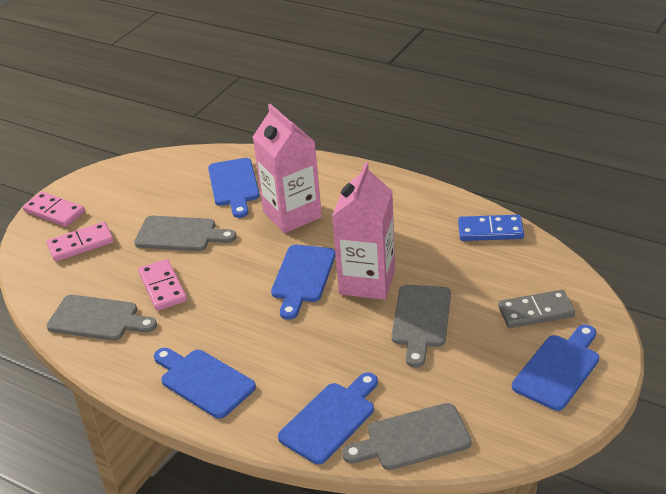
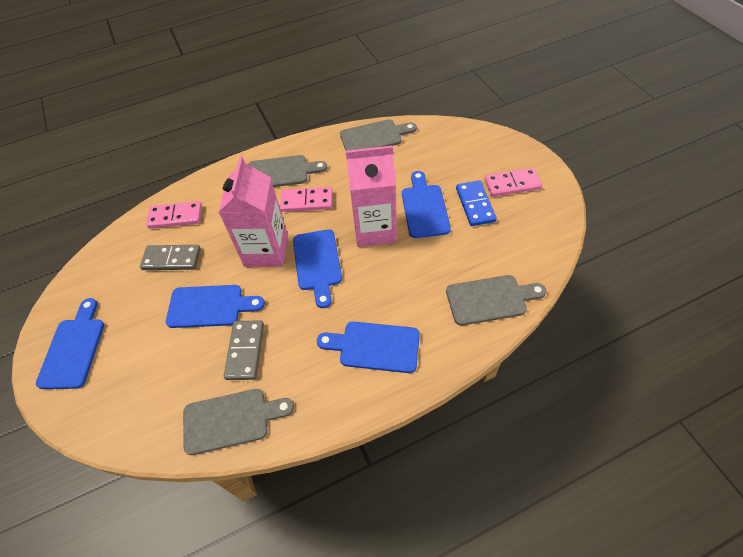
grey domino: [498,290,575,328] = 1 -> [140,245,201,270] [224,320,264,380] = 2

